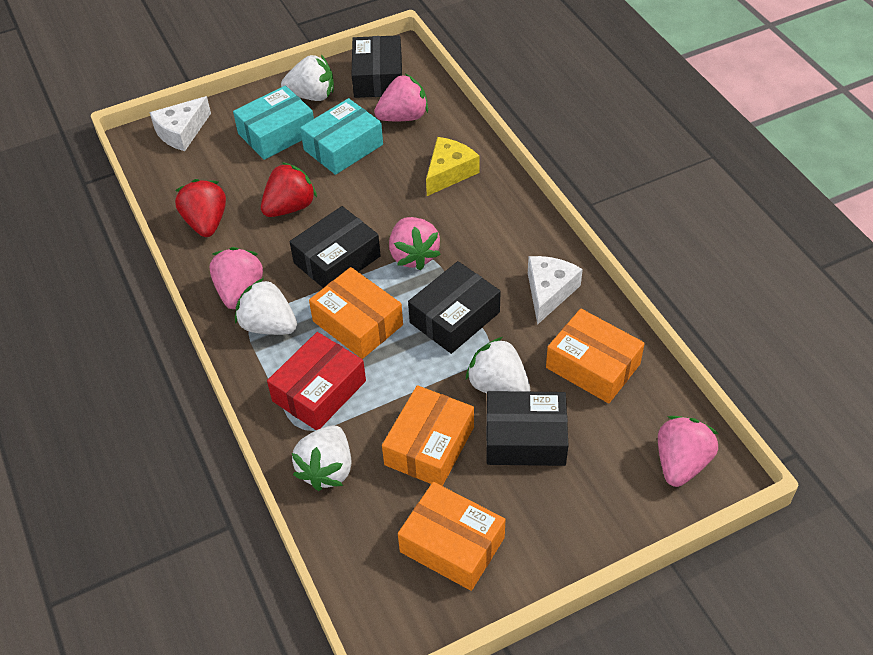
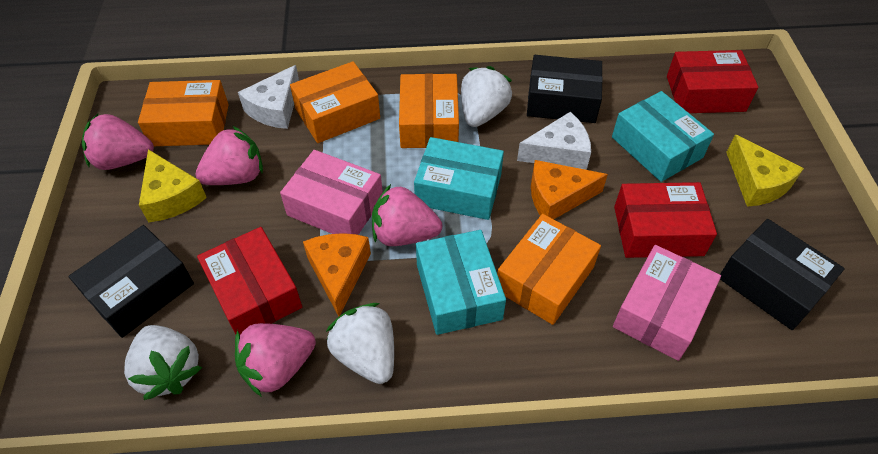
black box: [290,206,381,288] [352,35,402,98] [408,261,501,354] [486,391,568,466] = 4 -> [68,225,194,338] [527,55,603,123] [720,219,845,330] = 3
orange cheese: none = 0 -> [303,233,371,316] [531,160,608,219] = 2
pink box: none = 0 -> [280,150,383,235] [613,245,721,361] = 2
red box: [267,332,366,430] = 1 -> [197,227,302,335] [614,182,717,258] [667,50,758,113] = 3
red strawberry: [175,179,226,237] [261,162,317,217] = 2 -> none = 0
turquoise box: [233,85,314,160] [300,98,383,175] = 2 -> [414,137,504,220] [416,230,506,335] [612,91,714,182] = 3
white strawberry: [235,278,297,335] [281,55,334,101] [292,425,352,491] [466,337,530,393] = 4 -> [124,325,202,400] [326,303,394,384] [461,66,512,127] = 3
yellow cheese: [426,137,480,196] = 1 -> [139,149,207,222] [726,135,804,207] = 2

